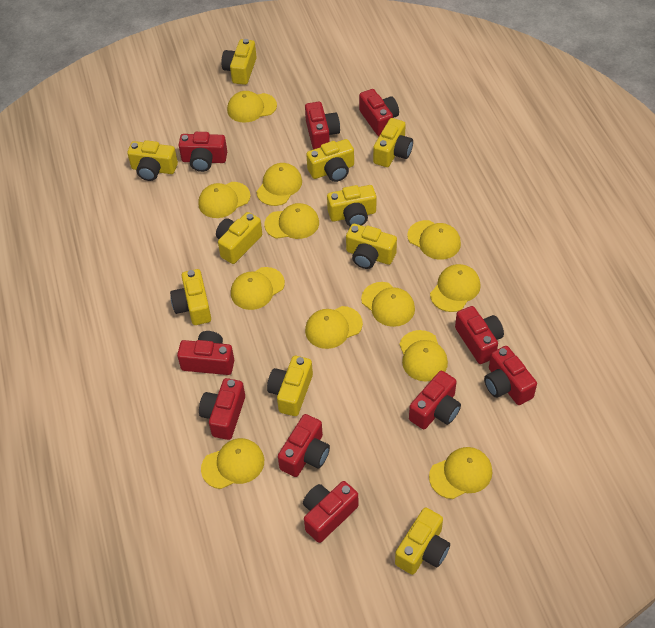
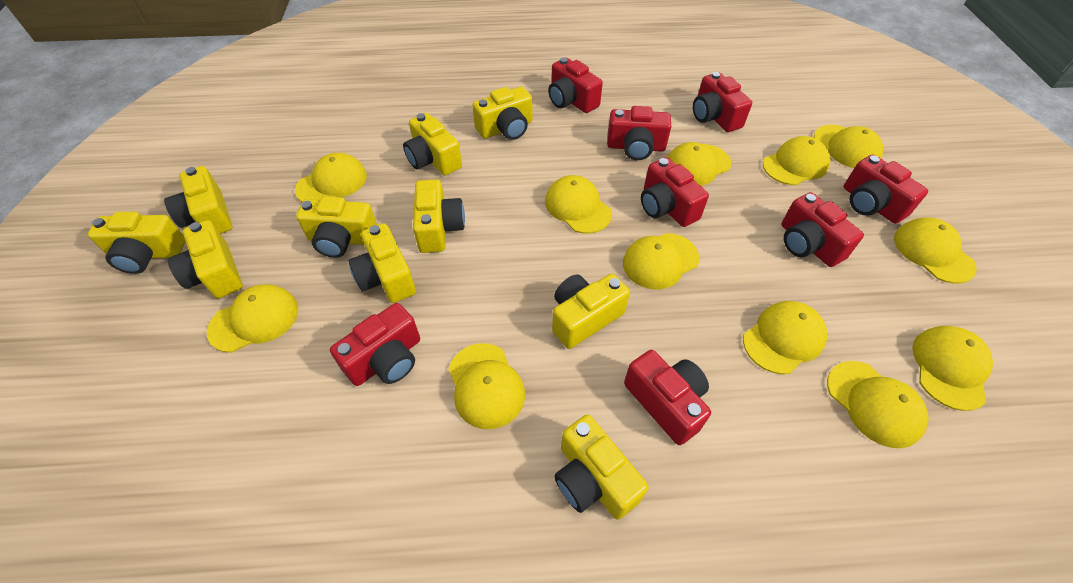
red camera: [177,331,234,375] [179,132,227,172] [199,378,245,440] [278,414,330,477] [303,481,359,543] [305,102,340,149] [359,89,399,136] [409,371,461,429] [455,306,504,364] [484,346,537,405] = 10 -> [330,303,420,386] [548,57,603,113] [607,106,671,160] [624,350,711,445] [641,157,709,227] [693,72,752,132] [781,192,864,267] [843,155,928,224] = 8

